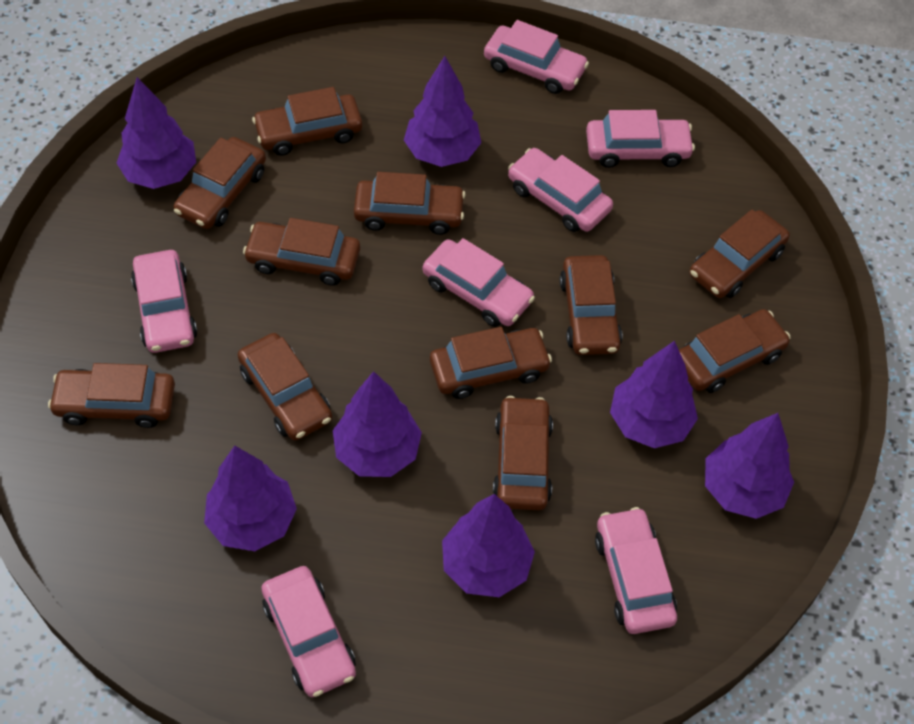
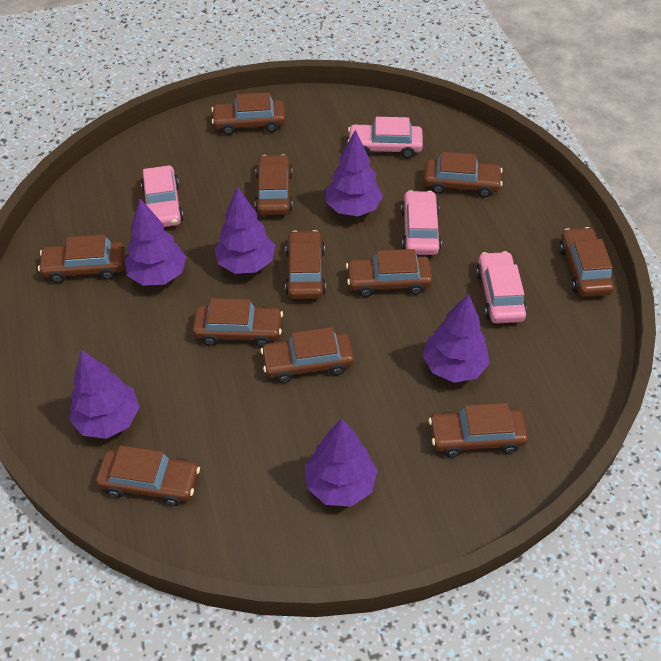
pink car: [131,250,197,353] [261,566,356,697] [423,238,535,327] [484,20,589,94] [508,148,613,232] [586,110,695,168] [595,507,677,634] = 7 -> [141,165,184,227] [348,117,423,158] [401,190,442,255] [476,251,527,324] = 4
purple tree: [117,77,196,189] [204,446,297,551] [333,371,422,477] [404,56,481,167] [442,494,535,597] [610,341,698,448] [705,413,794,519] = 7 -> [69,350,140,439] [125,199,186,286] [214,186,275,274] [305,419,377,507] [325,129,383,216] [423,293,490,383] = 6

